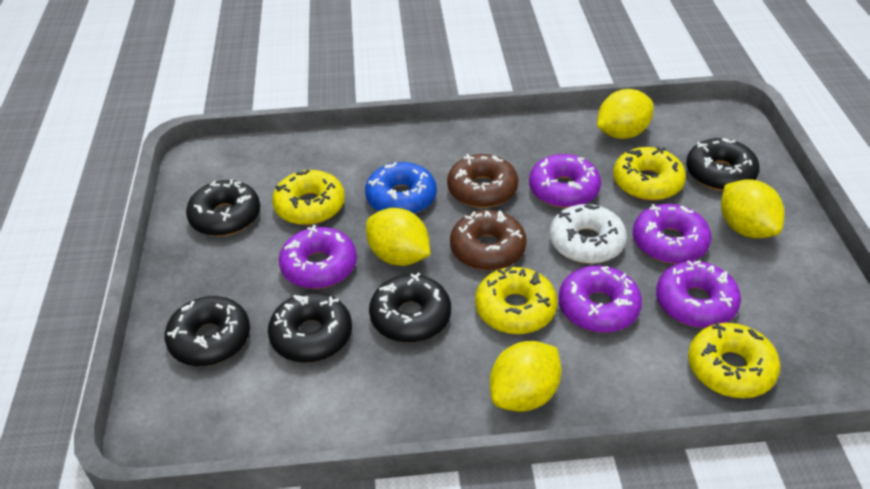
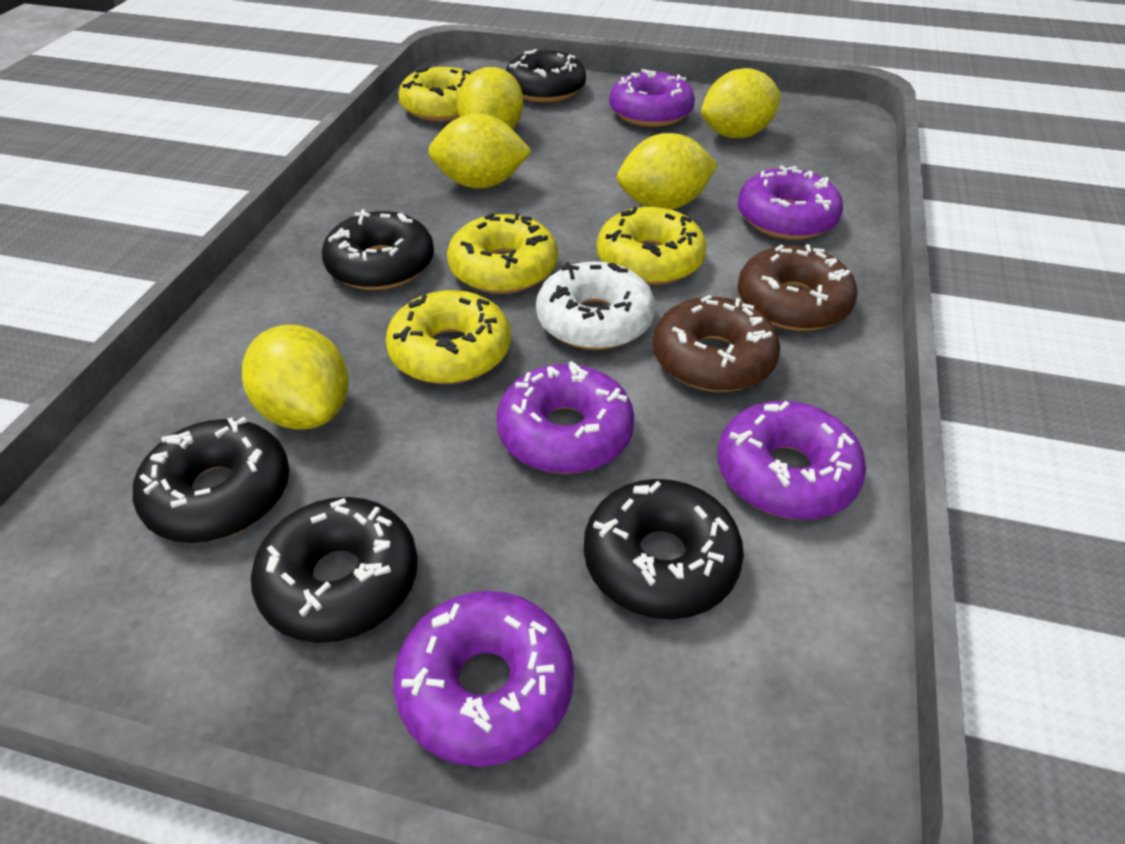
blue donut: [365,162,437,214] = 1 -> none = 0
yellow lemon: [366,208,430,266] [490,341,561,412] [597,89,654,139] [721,179,784,238] = 4 -> [242,325,349,430] [428,114,532,189] [457,67,523,129] [617,133,718,210] [701,68,781,138] = 5

